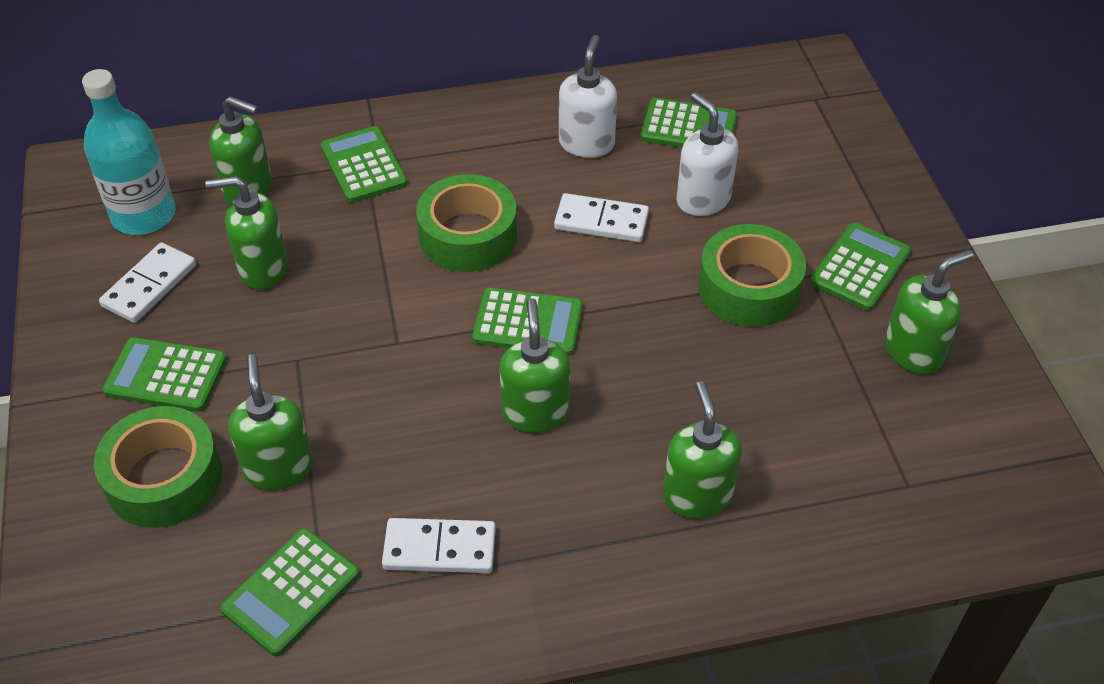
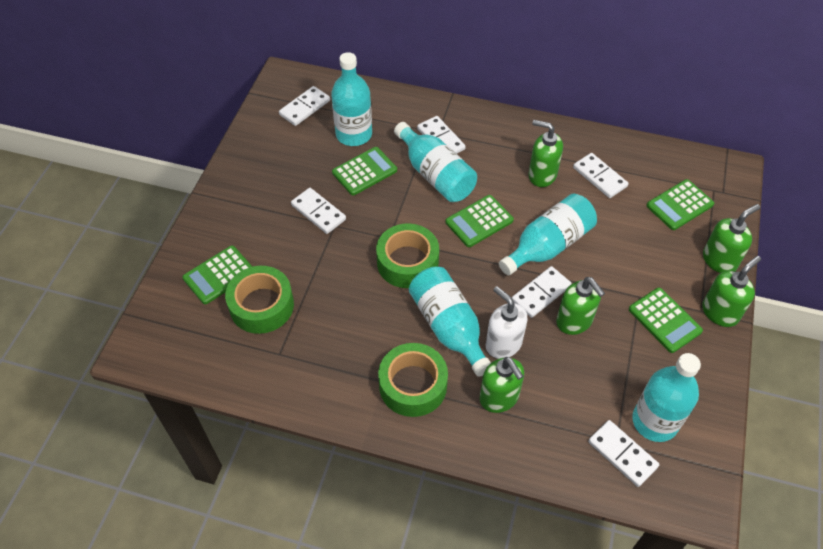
green calculator: [102,337,227,412] [220,528,360,656] [321,126,408,203] [472,288,583,356] [641,98,737,148] [810,222,911,311] = 6 -> [182,246,253,304] [332,147,397,195] [446,195,514,247] [629,288,703,353] [646,179,714,230] = 5
green soap dispenser: [205,176,288,290] [209,96,272,204] [228,354,313,490] [500,298,570,433] [663,381,742,519] [885,250,973,374] = 6 -> [480,357,524,413] [528,120,563,187] [556,277,605,335] [702,256,761,327] [703,204,760,273] = 5
turquoise bottle: [82,69,175,235] = 1 -> [331,52,372,146] [394,122,477,202] [409,267,491,377] [499,194,597,275] [632,353,701,442] = 5
white domino: [99,242,196,323] [382,518,496,573] [554,193,649,242] = 3 -> [279,86,330,126] [291,188,346,234] [417,116,466,154] [512,266,571,318] [573,153,628,198] [588,420,659,487] = 6
white soap dispenser: [559,35,617,158] [676,92,738,216] = 2 -> [486,286,528,359] = 1

